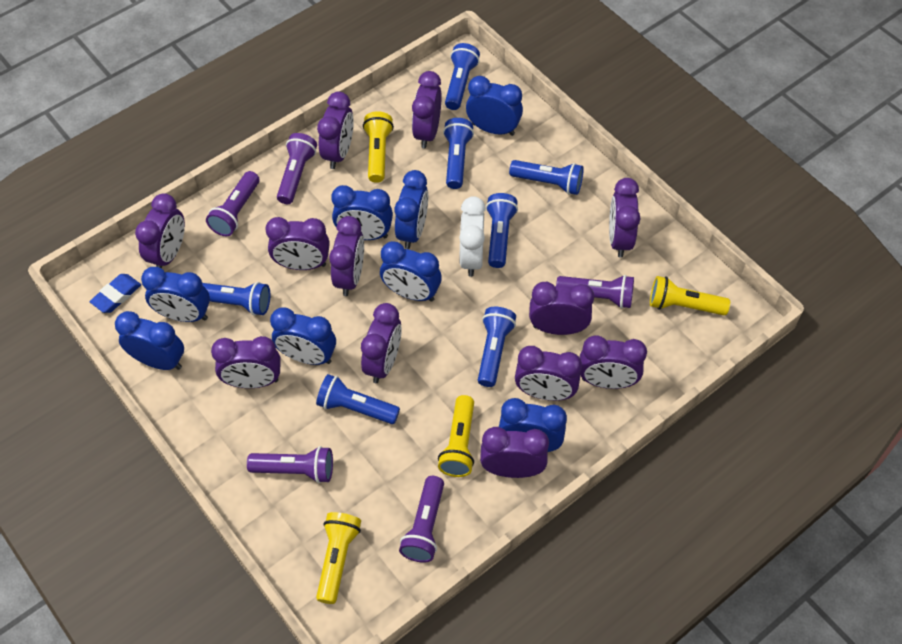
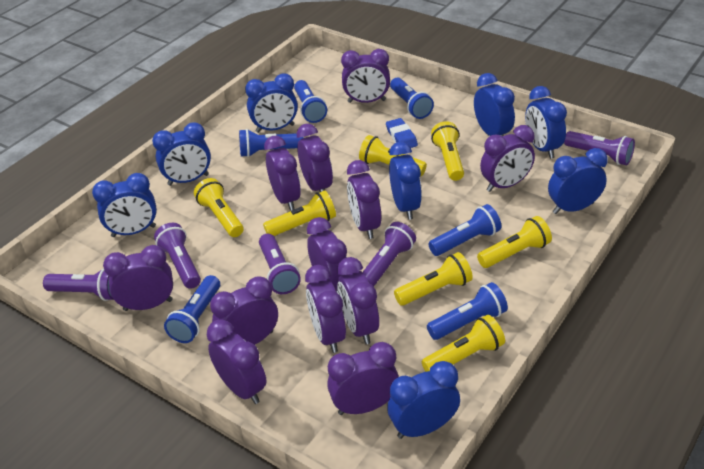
blue flashlight: [202,282,270,315] [316,374,400,424] [443,118,474,189] [445,43,480,110] [478,307,516,387] [486,193,518,268] [509,160,584,195] = 7 -> [164,275,220,343] [239,129,304,157] [294,80,327,123] [390,77,434,119] [427,282,508,340] [428,204,501,256] = 6
white clock: [459,196,486,277] = 1 -> none = 0
yellow flashlight: [316,512,361,604] [363,111,394,183] [438,395,474,477] [650,276,730,315] = 4 -> [194,178,244,237] [263,190,336,236] [359,135,427,176] [394,252,473,306] [422,315,505,372] [431,121,464,181] [477,216,552,268] = 7

